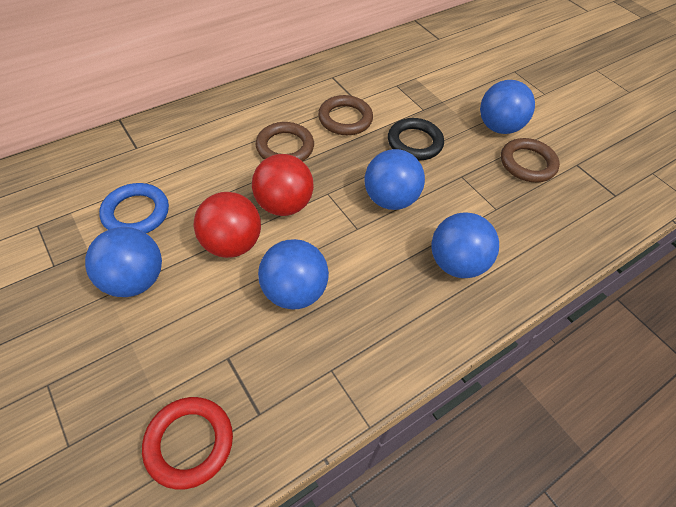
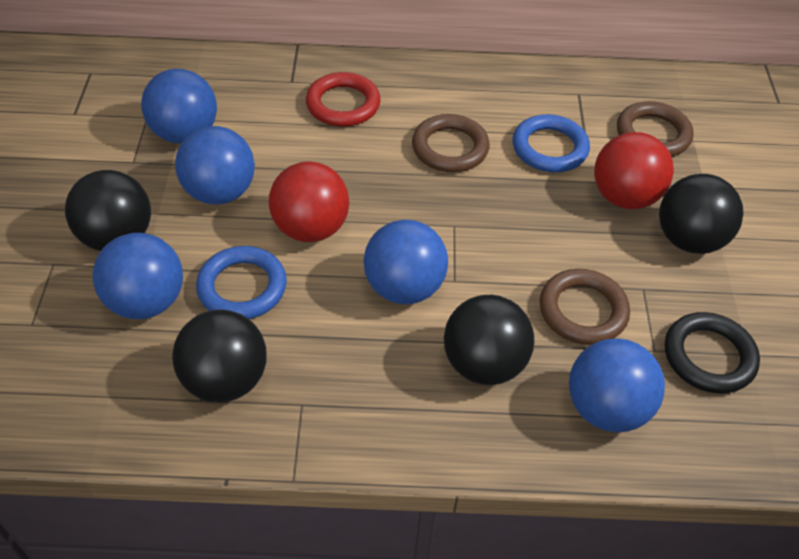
black ball: none = 0 -> [65,170,151,251] [172,310,267,402] [444,295,534,385] [659,174,744,254] = 4
blue ring: [99,183,169,233] = 1 -> [196,246,287,319] [513,114,590,172] = 2

